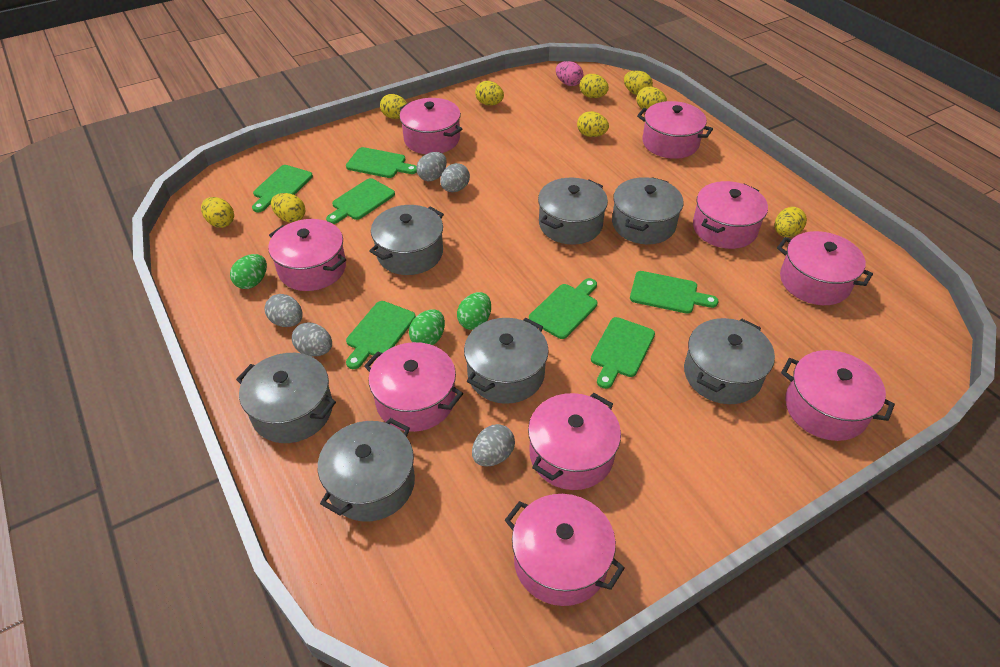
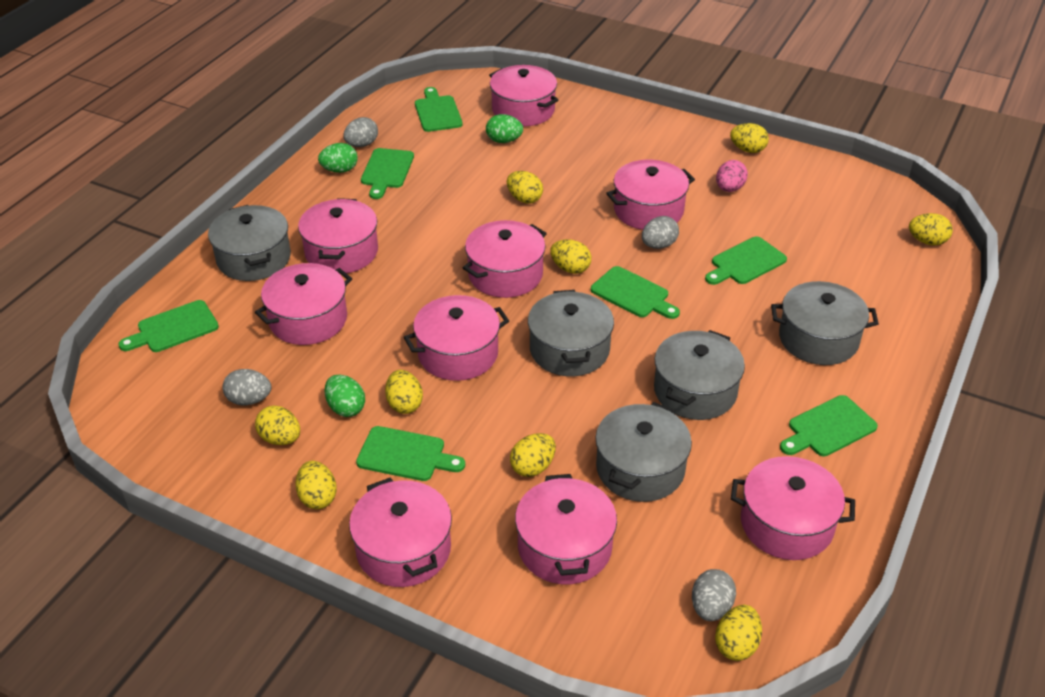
grey egg: [264,294,303,327] [292,323,332,356] [416,152,447,181] [440,163,470,192] [472,424,515,466] = 5 -> [222,369,272,405] [343,117,378,147] [642,216,679,249] [692,569,736,621] = 4
grey pot: [236,353,336,443] [318,418,415,522] [369,205,444,275] [464,318,549,404] [538,178,608,245] [612,177,683,244] [684,318,775,404] = 7 -> [208,205,291,281] [528,290,614,376] [595,402,692,502] [654,330,745,420] [771,281,879,365] = 5

